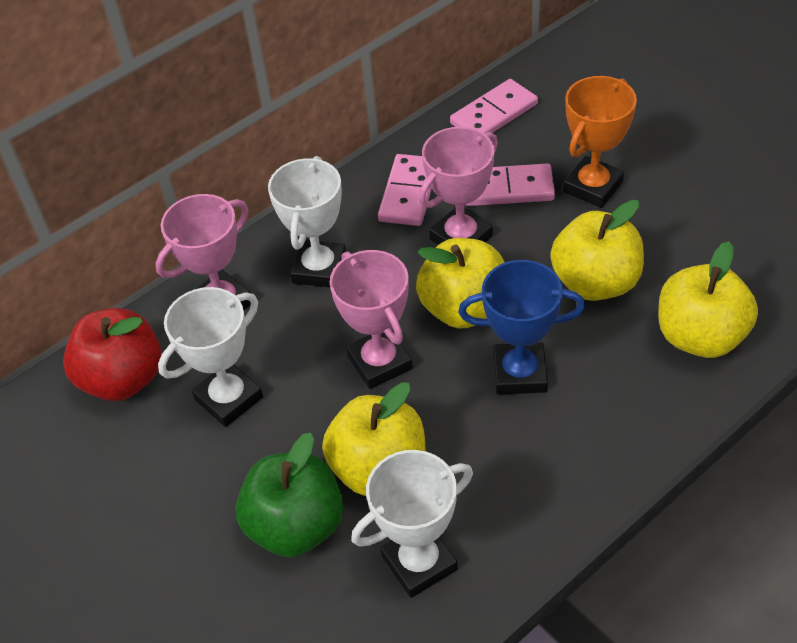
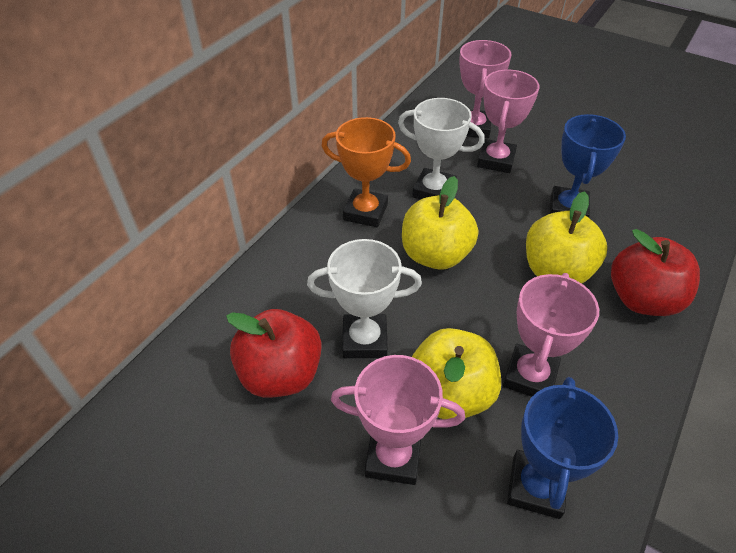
blue trophy: [458,260,585,394] = 1 -> [507,377,618,519] [550,114,626,218] = 2
green apple: [236,433,343,558] = 1 -> none = 0
pink domino: [378,154,432,226] [450,79,538,133] [466,163,555,206] = 3 -> none = 0
pink trophy: [155,194,252,311] [330,250,413,389] [418,127,498,245] = 3 -> [331,355,465,485] [459,40,512,138] [477,70,539,173] [503,273,599,397] = 4
red apple: [63,308,162,401] = 1 -> [226,309,322,398] [611,229,700,316] = 2
white trophy: [158,287,263,427] [268,156,346,287] [351,450,473,598] = 3 -> [307,239,422,358] [398,98,485,199] = 2
yellow apple: [322,382,426,496] [416,238,505,329] [550,200,644,301] [658,241,758,358] = 4 -> [402,176,478,270] [412,328,501,419] [526,191,607,283] = 3

